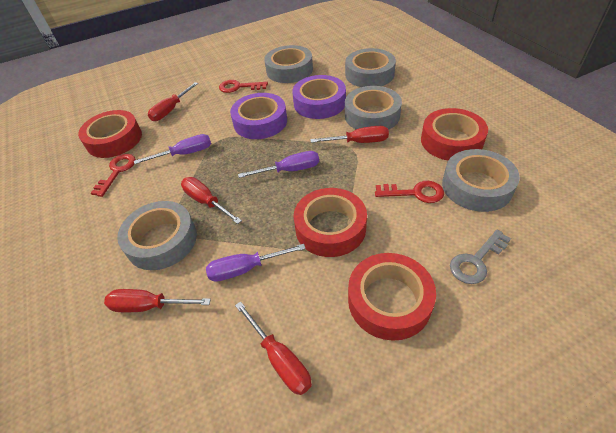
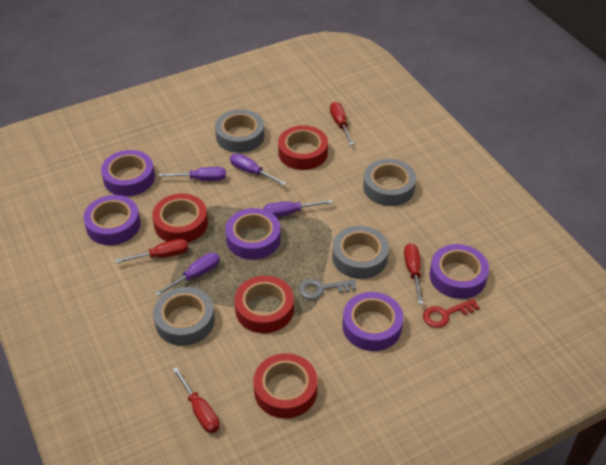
grey tape: [117,201,197,270] [264,45,313,83] [345,48,396,87] [345,86,402,130] [442,149,520,212] = 5 -> [153,287,215,346] [215,109,264,153] [332,226,389,279] [363,159,416,206] = 4
purple screwdriver: [134,134,211,164] [206,244,306,282] [238,151,319,178] = 3 -> [155,253,220,296] [158,167,226,181] [230,153,286,186] [263,199,333,217] = 4
purple tape: [230,93,287,139] [292,75,346,119] = 2 -> [83,195,141,245] [101,150,155,197] [225,208,281,260] [342,292,403,351] [429,244,489,299] = 5
red key: [91,154,136,197] [219,80,268,93] [375,181,444,203] = 3 -> [423,298,480,328] = 1
red screwdriver: [104,289,211,312] [148,82,198,121] [181,177,242,224] [235,301,312,395] [310,126,389,143] = 5 -> [115,239,188,263] [172,367,220,433] [330,102,354,145] [404,243,423,304] = 4

